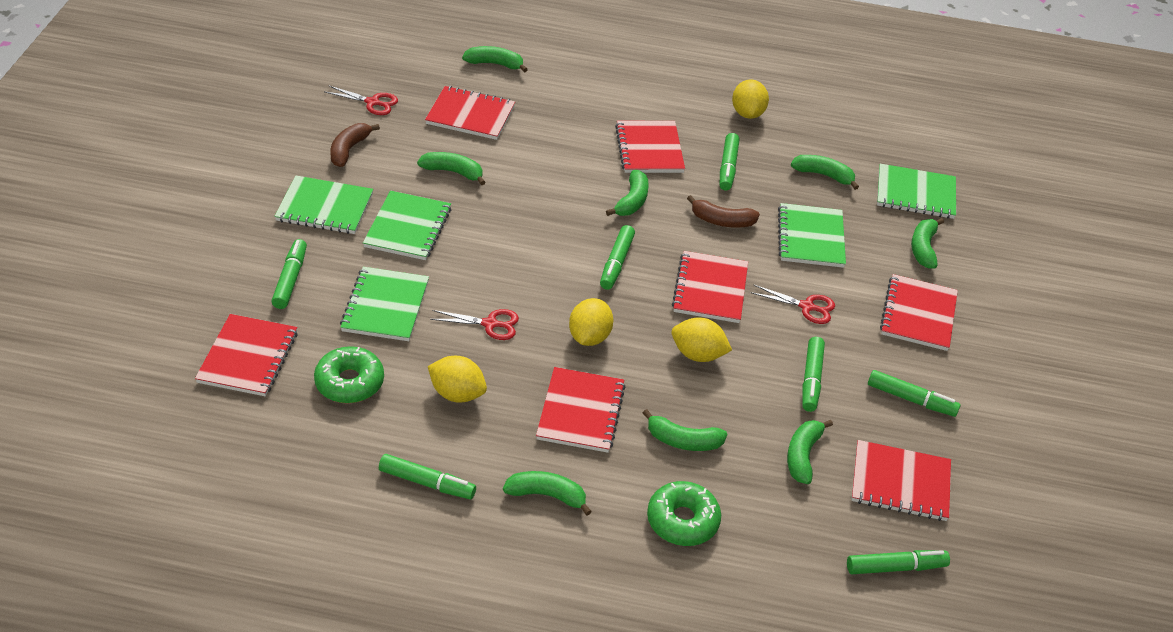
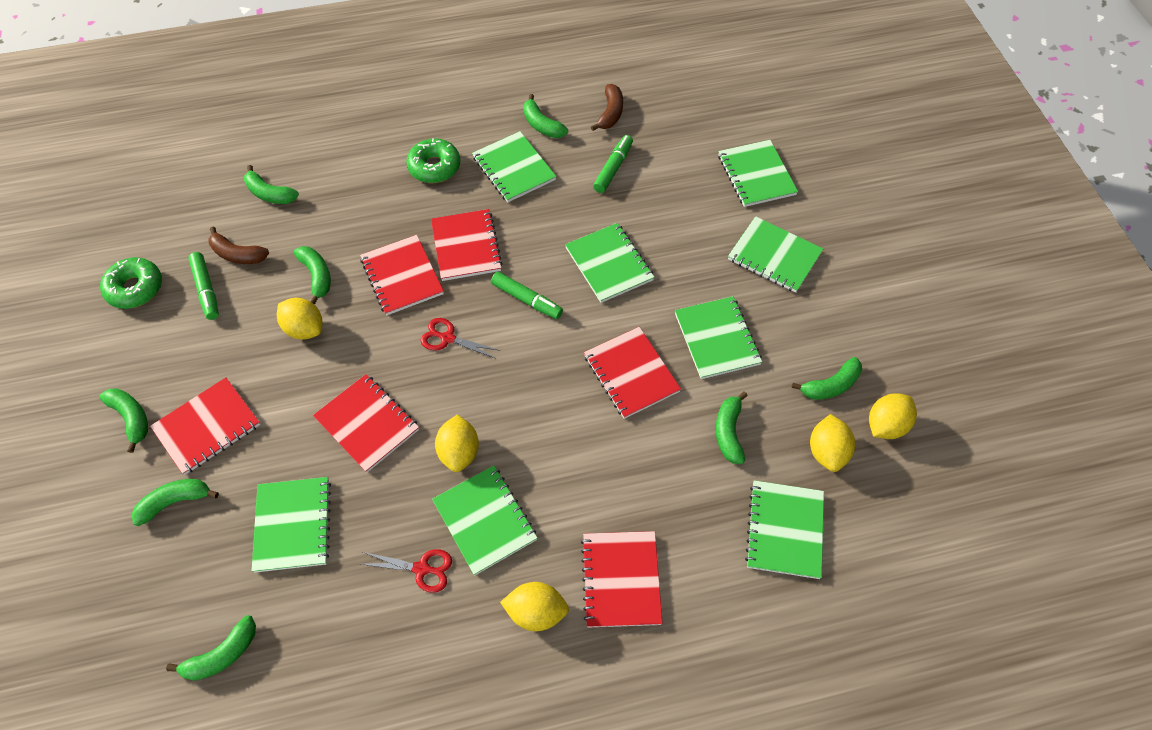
green marker: [271,239,307,309] [379,454,476,499] [600,225,635,290] [720,133,739,191] [802,337,825,412] [847,550,950,574] [868,370,961,417] = 7 -> [188,252,219,320] [491,272,563,319] [593,135,633,193] = 3
green notebook: [274,176,373,234] [340,267,429,341] [363,191,451,260] [778,203,846,268] [877,164,956,219] = 5 -> [252,477,331,572] [432,465,537,575] [472,131,556,202] [565,223,655,303] [675,296,762,379] [718,140,798,207] [728,216,823,293] [745,480,824,579] = 8
red notebook: [195,314,298,396] [425,86,515,140] [536,367,626,453] [615,121,685,173] [672,251,748,323] [851,440,951,521] [880,274,958,351] = 7 -> [150,377,261,475] [313,374,419,473] [360,235,444,315] [431,209,503,281] [581,531,663,628] [584,327,681,419] = 6
red scissors: [325,85,398,115] [430,309,519,340] [751,285,835,324] = 3 -> [362,549,452,593] [421,318,500,358] = 2
yellow lemon: [428,356,487,403] [569,298,613,346] [671,318,732,362] [732,79,769,119] = 4 -> [277,298,322,340] [435,414,479,472] [500,582,569,631] [810,414,855,472] [869,393,917,439] = 5

